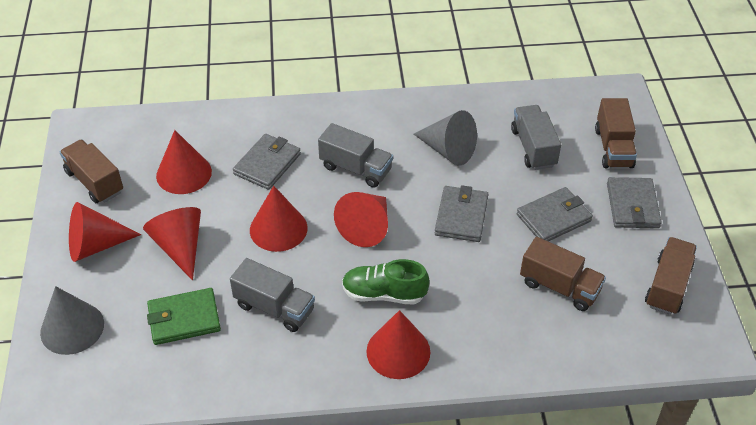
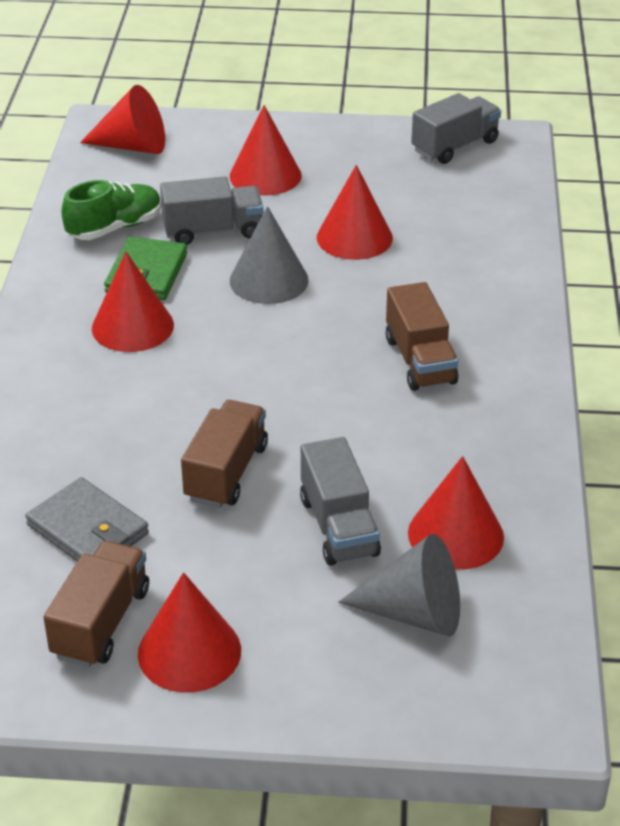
brown truck: [60,140,123,203] [520,237,606,311] [595,98,637,168] [645,237,697,315] = 4 -> [43,541,149,667] [181,400,268,508] [386,282,458,391] = 3
grey wallet: [233,134,301,190] [435,185,488,242] [517,187,593,241] [607,177,662,228] = 4 -> [25,477,149,562] = 1

